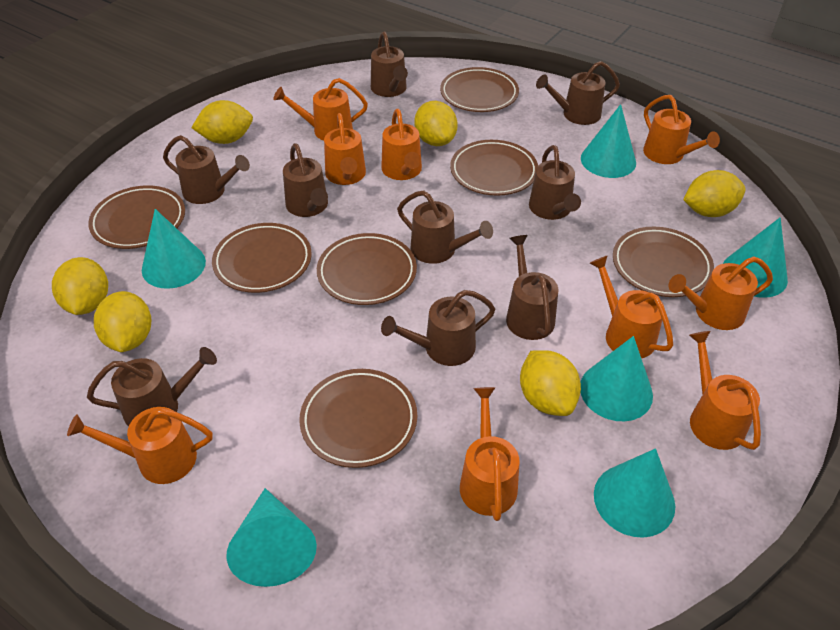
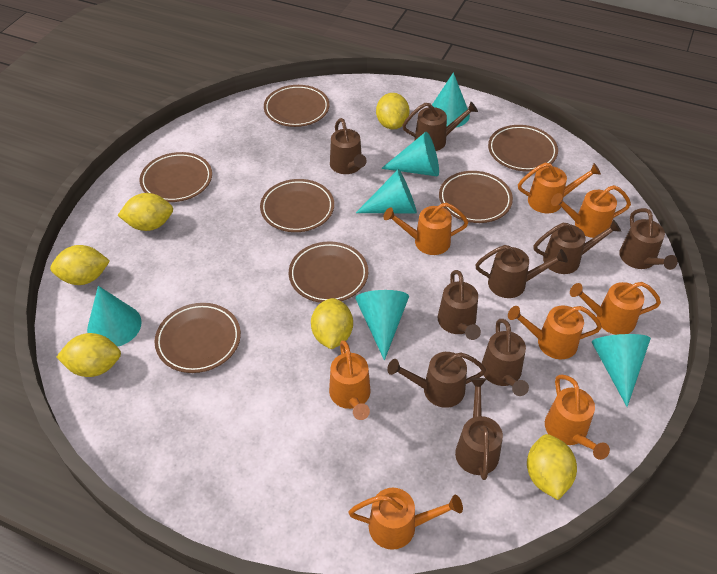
orange watering can: [67,407,212,484] [273,78,368,141] [324,113,366,185] [381,109,422,180] [460,387,519,521] [590,255,673,358] [643,95,720,164] [668,256,773,330] [689,331,761,450] = 9 -> [329,340,371,420] [348,488,463,550] [383,203,468,255] [508,305,602,359] [518,163,601,213] [545,374,610,460] [551,185,631,238] [570,282,661,335] = 8

